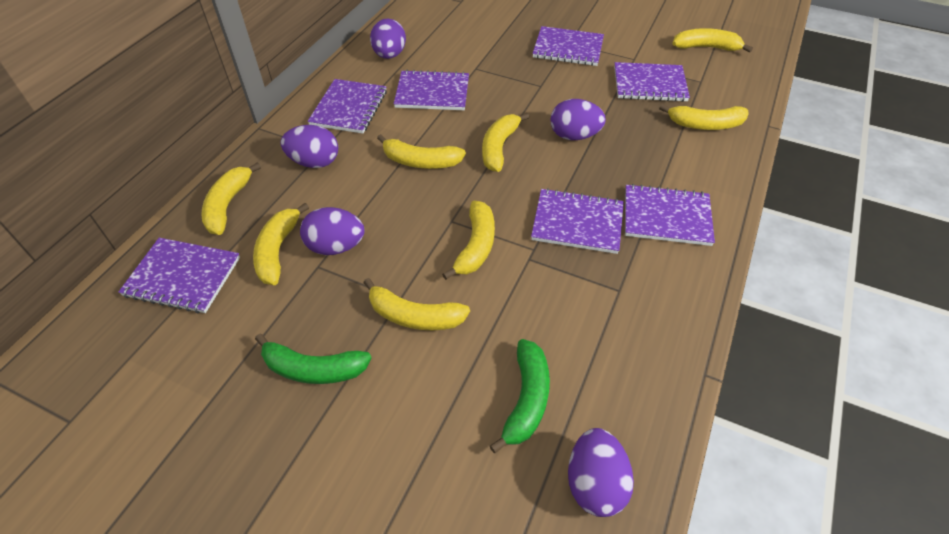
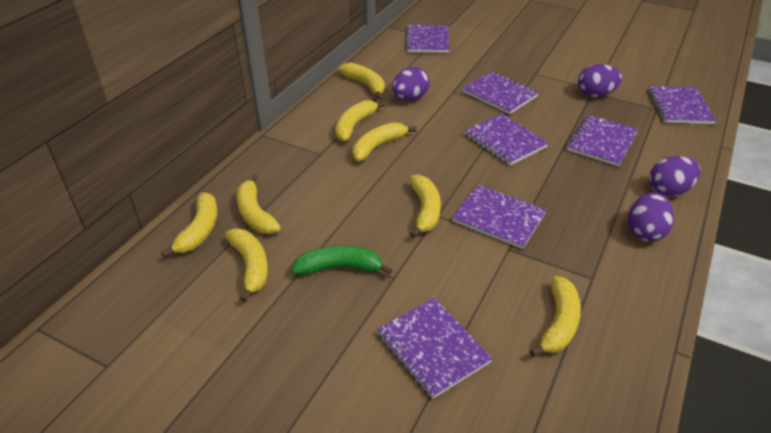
green banana: [255,334,371,384] [490,339,550,453] = 2 -> [291,246,393,275] = 1
purple egg: [281,125,338,168] [300,207,365,255] [370,18,406,59] [550,99,606,140] [568,428,634,517] = 5 -> [392,67,430,101] [578,64,622,97] [628,192,674,242] [649,156,701,197] = 4

